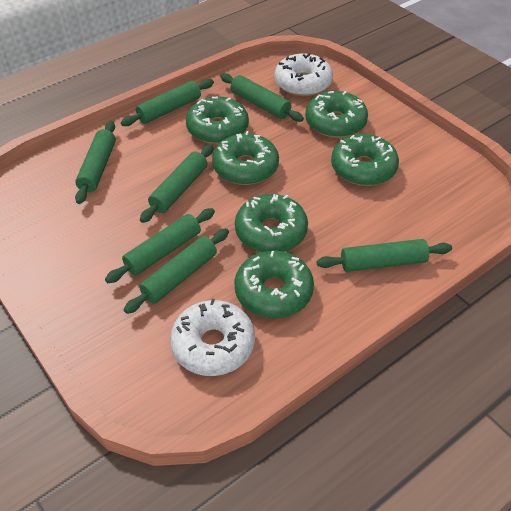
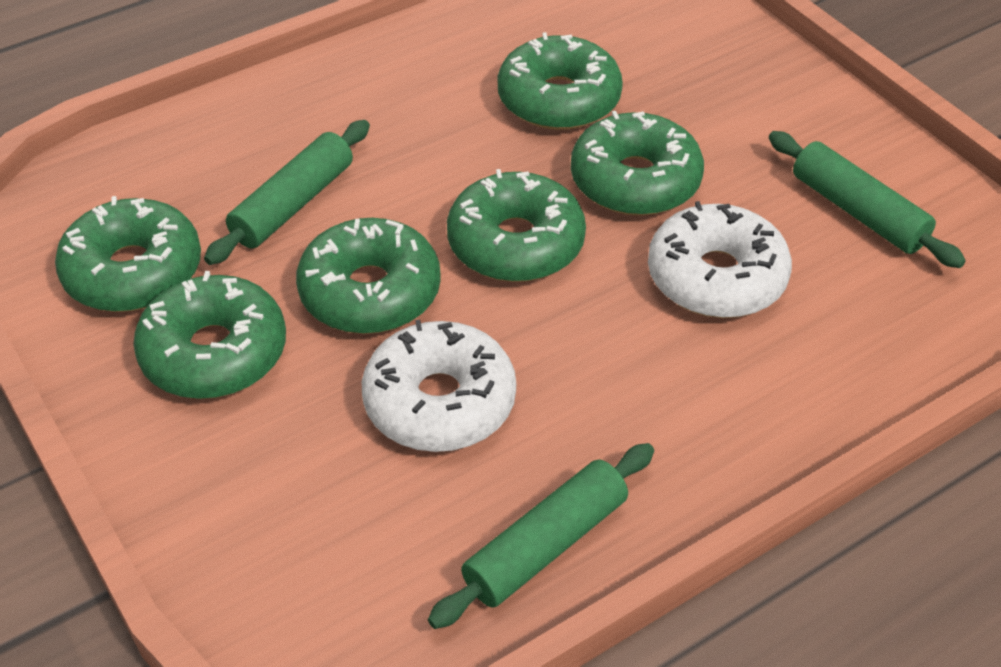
green rolling pin: [75,121,116,204] [105,208,215,283] [121,79,214,126] [124,228,229,314] [140,144,214,223] [220,73,304,122] [317,239,452,272] = 7 -> [204,120,370,265] [428,443,654,629] [769,131,966,268] = 3

